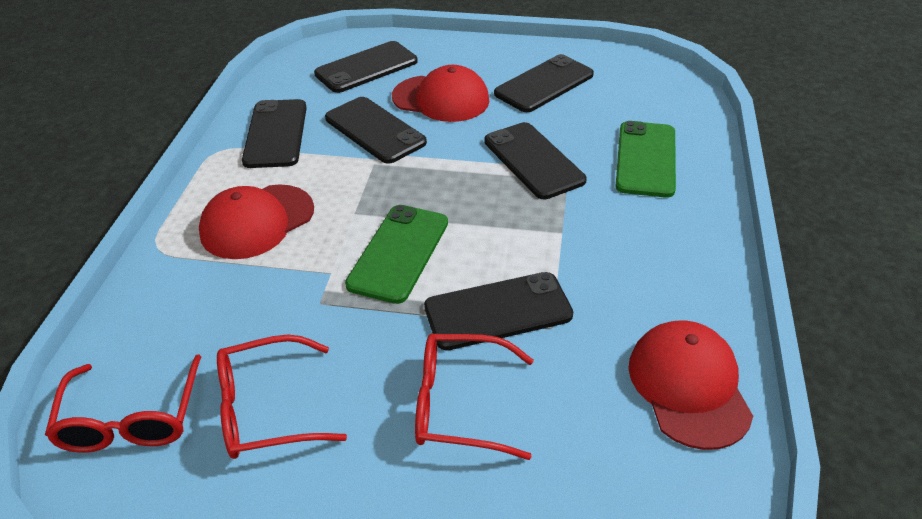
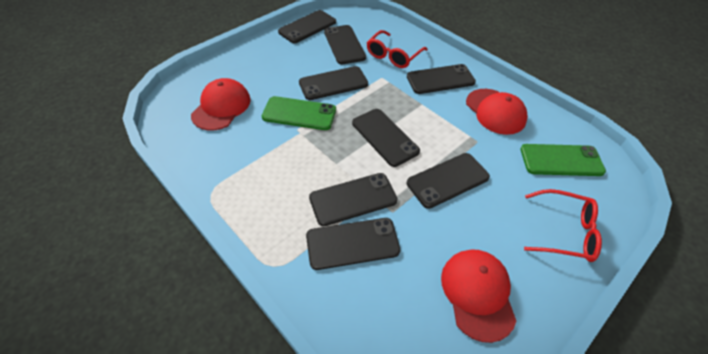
black phone: [242,99,307,168] [314,41,418,93] [325,97,427,164] [424,272,573,350] [484,122,587,199] [494,54,594,112] = 6 -> [278,10,336,43] [299,66,368,100] [306,218,400,270] [309,173,398,226] [324,25,366,65] [352,109,420,167] [407,64,476,94] [407,153,490,209] = 8
red glasses: [45,355,201,453] [217,335,347,459] [415,334,534,460] = 3 -> [367,30,428,68] [524,189,602,262] = 2

